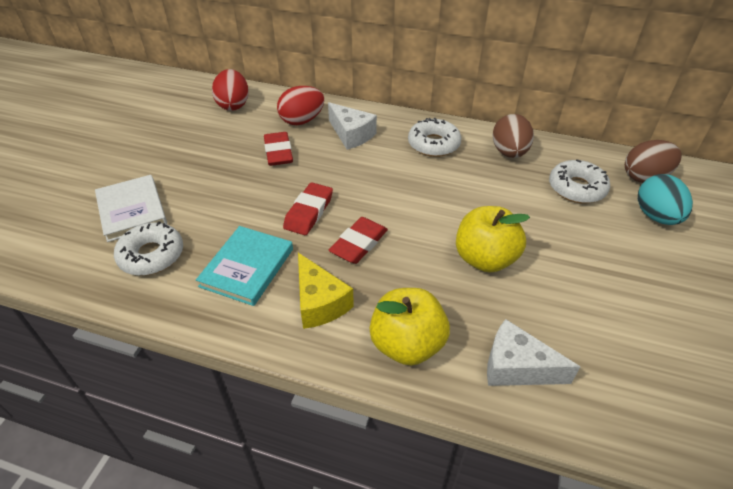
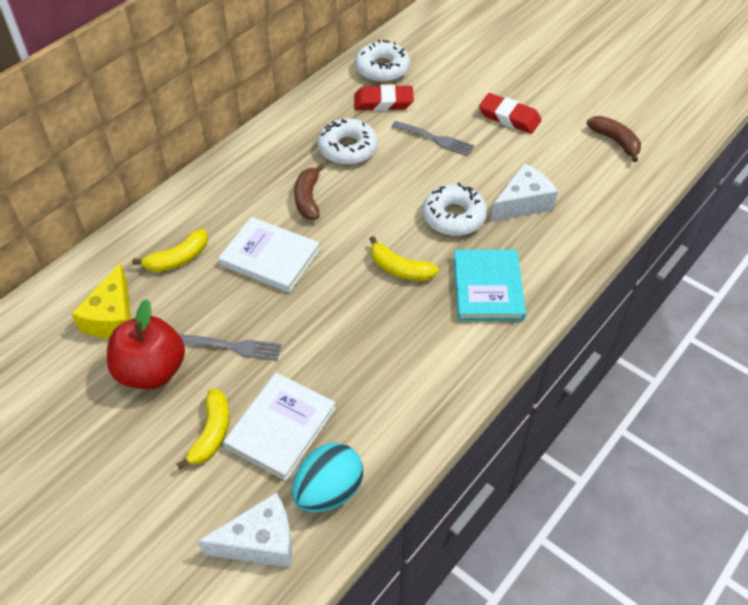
brown banana: none = 0 -> [294,164,324,220] [587,116,641,162] = 2
brown egg: [492,114,534,158] [625,140,682,183] = 2 -> none = 0
grey fork: none = 0 -> [179,334,282,361] [392,121,474,156] = 2
red apple: none = 0 -> [107,299,185,389] = 1
red egg: [212,69,249,111] [277,86,324,125] = 2 -> none = 0
red eraser: [264,132,293,166] [283,182,333,235] [329,217,388,264] = 3 -> [354,85,414,111] [479,93,542,134] = 2
white book: [95,175,167,242] = 1 -> [219,217,320,293] [224,373,336,481] = 2
yellow apple: [370,288,450,366] [456,206,530,273] = 2 -> none = 0
yellow banana: none = 0 -> [132,229,208,272] [177,389,229,469] [370,236,439,281] = 3

